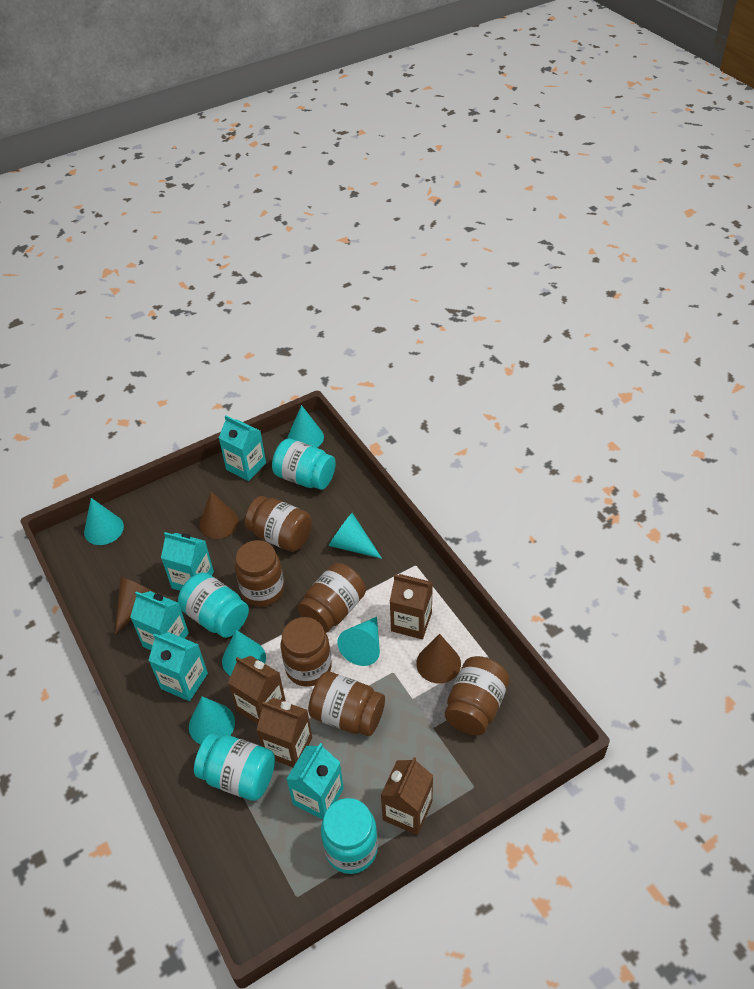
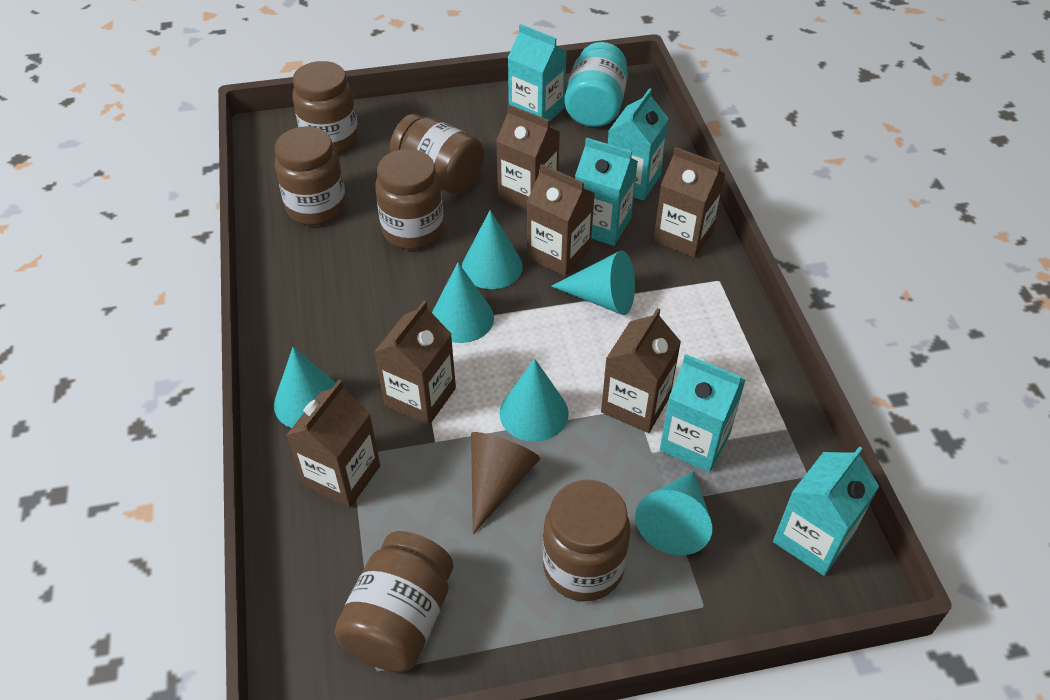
brown carton: [228,656,286,724] [257,698,312,767] [381,757,433,835] [390,574,433,639] = 4 -> [287,380,380,508] [374,301,456,425] [496,105,560,210] [527,164,595,276] [601,308,681,433] [653,147,725,258] = 6
brown cone: [115,577,157,634] [199,491,239,539] [416,634,461,683] = 3 -> [471,432,540,534] = 1
turquoise jar: [178,572,249,638] [194,733,275,801] [272,438,336,490] [321,798,378,874] = 4 -> [564,42,628,127] = 1

